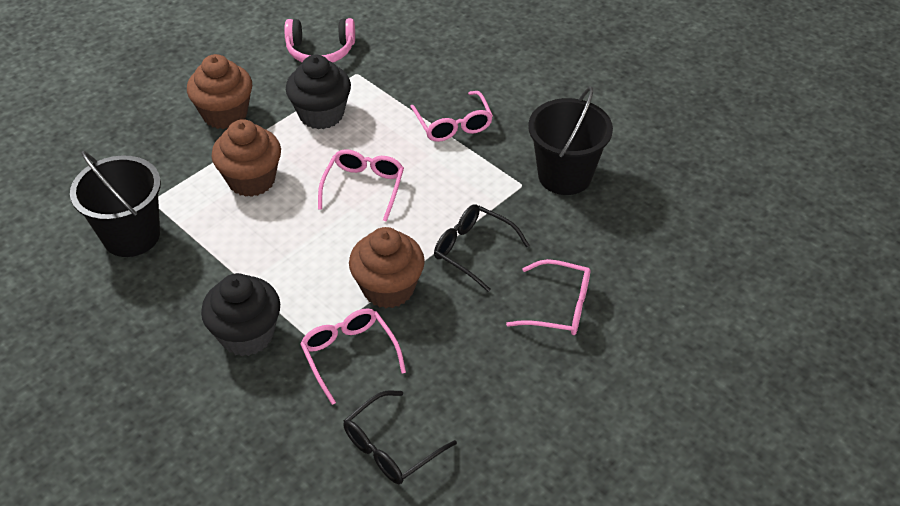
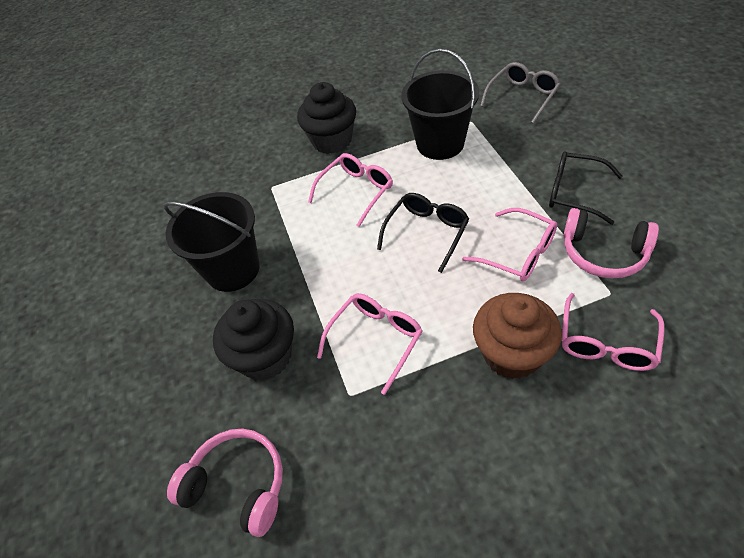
brown cupcake: [187,54,252,129] [212,119,281,197] [349,227,425,308] = 3 -> [473,293,562,379] = 1
grey glasses: none = 0 -> [480,62,561,124] = 1
pink headphones: [284,18,355,63] = 1 -> [167,429,283,537] [564,208,659,278] = 2

